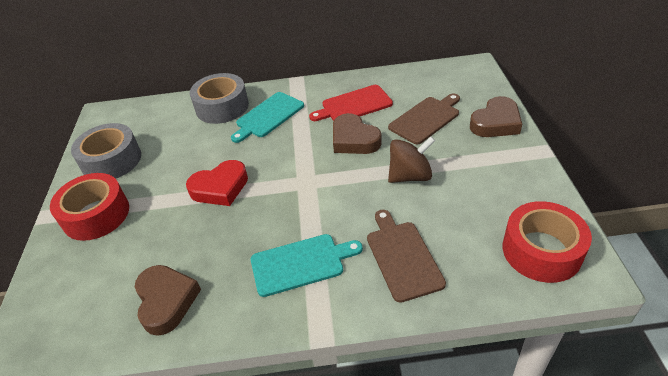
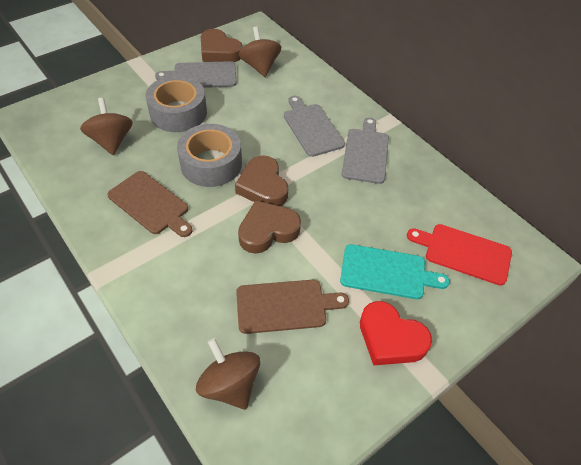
brown spinning top: [388,136,435,183] = 1 -> [80,98,133,155] [196,338,260,410] [239,27,281,77] = 3
grey cutting board: none = 0 -> [155,61,237,88] [284,96,345,157] [342,117,389,184] = 3
red tape: [50,173,129,241] [503,201,592,283] = 2 -> none = 0
turquoise cutting board: [231,92,304,143] [251,234,363,297] = 2 -> [340,244,450,299] = 1

